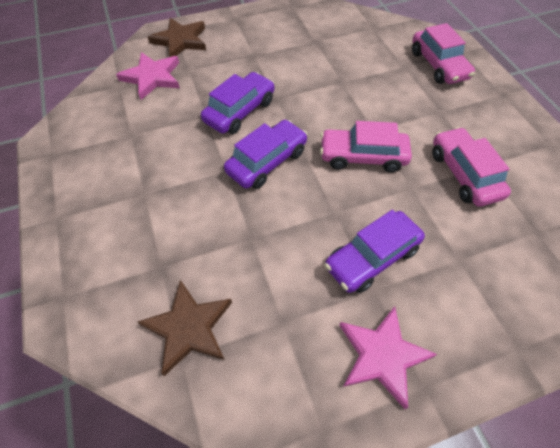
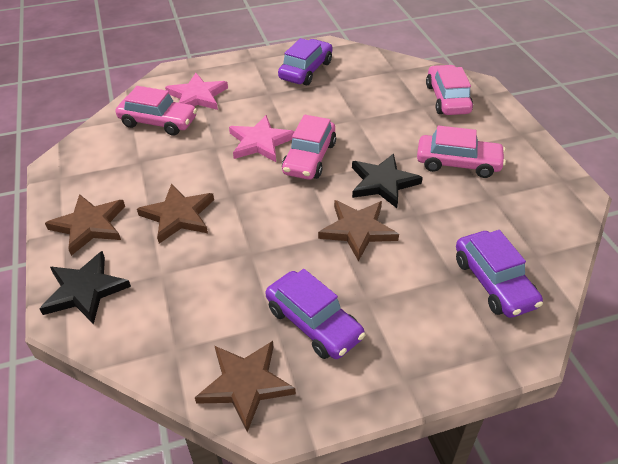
black star: none = 0 -> [40,251,131,324] [352,153,423,208] = 2
brown star: [138,280,232,376] [148,18,206,57] = 2 -> [45,194,125,256] [137,183,214,244] [195,341,296,432] [318,200,399,261] = 4
pink car: [320,121,412,172] [412,23,475,84] [432,127,511,207] = 3 -> [116,86,197,136] [282,115,336,180] [417,125,506,178] [426,65,473,115] = 4

